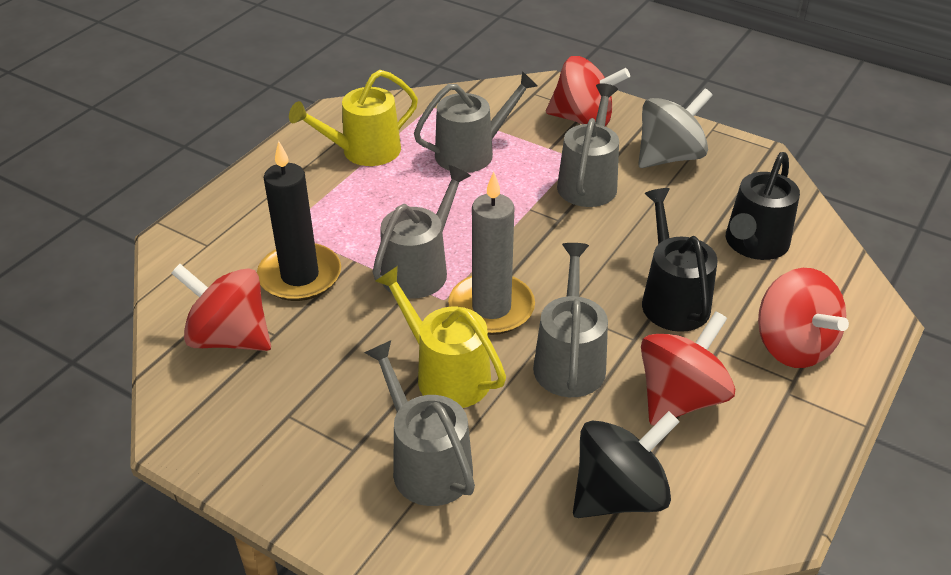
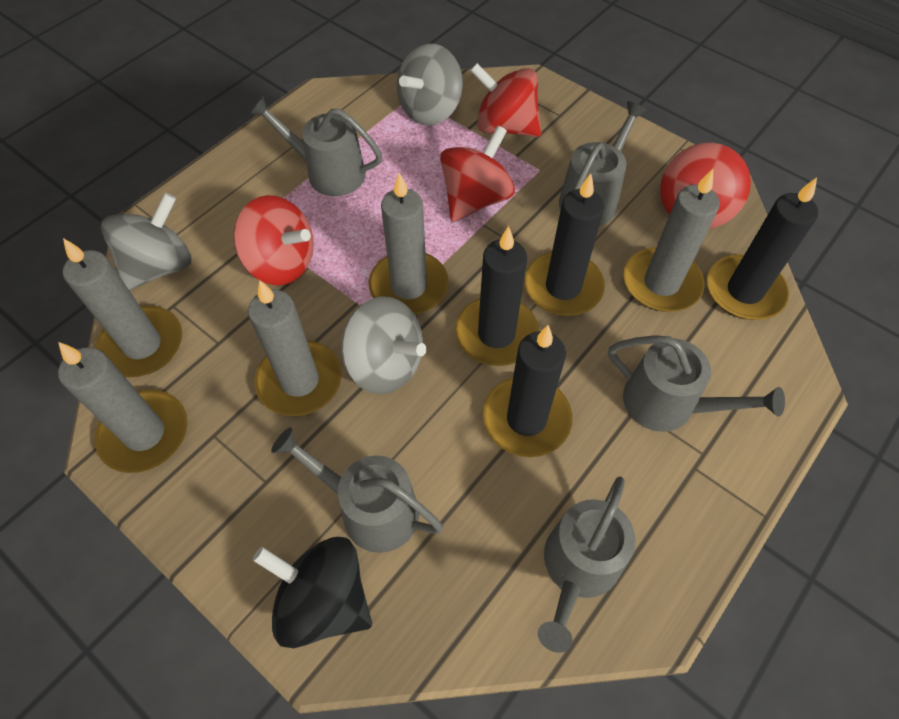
black candle: [257,141,341,301] = 1 -> [455,226,539,366] [483,325,572,457] [524,173,605,316] [707,177,818,320] = 4
black watering can: [642,188,717,332] [726,152,800,260] = 2 -> none = 0
grey candle: [448,172,535,335] = 1 -> [58,342,188,473] [63,238,182,377] [248,280,342,416] [369,173,449,315] [624,169,720,312] = 5
grey spinning top: [638,88,713,168] = 1 -> [101,193,191,291] [341,296,426,394] [397,44,463,126] = 3
yellow watering can: [289,70,418,166] [375,266,506,408] = 2 -> none = 0

